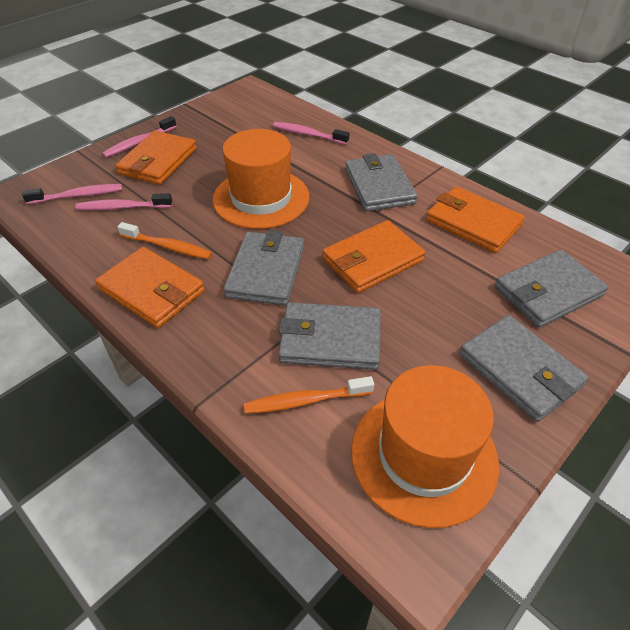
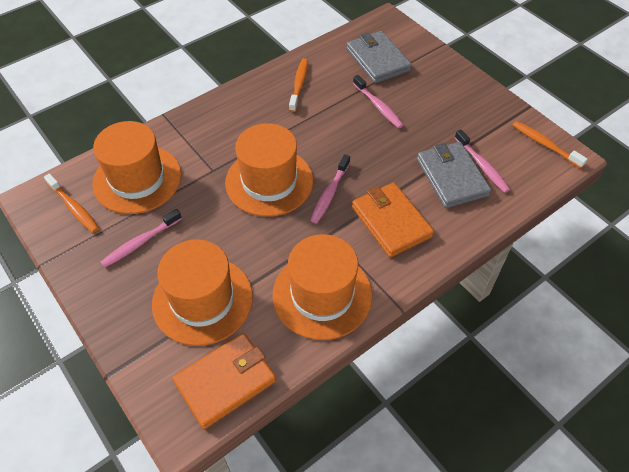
grey wallet: [224,230,304,306] [278,302,381,370] [345,153,418,211] [460,315,589,422] [495,250,609,328] = 5 -> [346,31,412,83] [417,142,491,208] = 2
orange hat: [212,129,309,229] [351,365,499,528] = 2 -> [92,121,182,214] [152,239,253,346] [225,123,313,217] [272,234,372,340] = 4
orange toothbrush: [117,222,212,259] [244,376,374,414] = 2 -> [44,173,99,233] [289,58,308,112] [512,121,588,169] = 3
orange wallet: [95,247,205,328] [115,131,197,185] [322,220,426,293] [426,187,525,253] = 4 -> [172,333,276,429] [352,182,434,257] = 2

